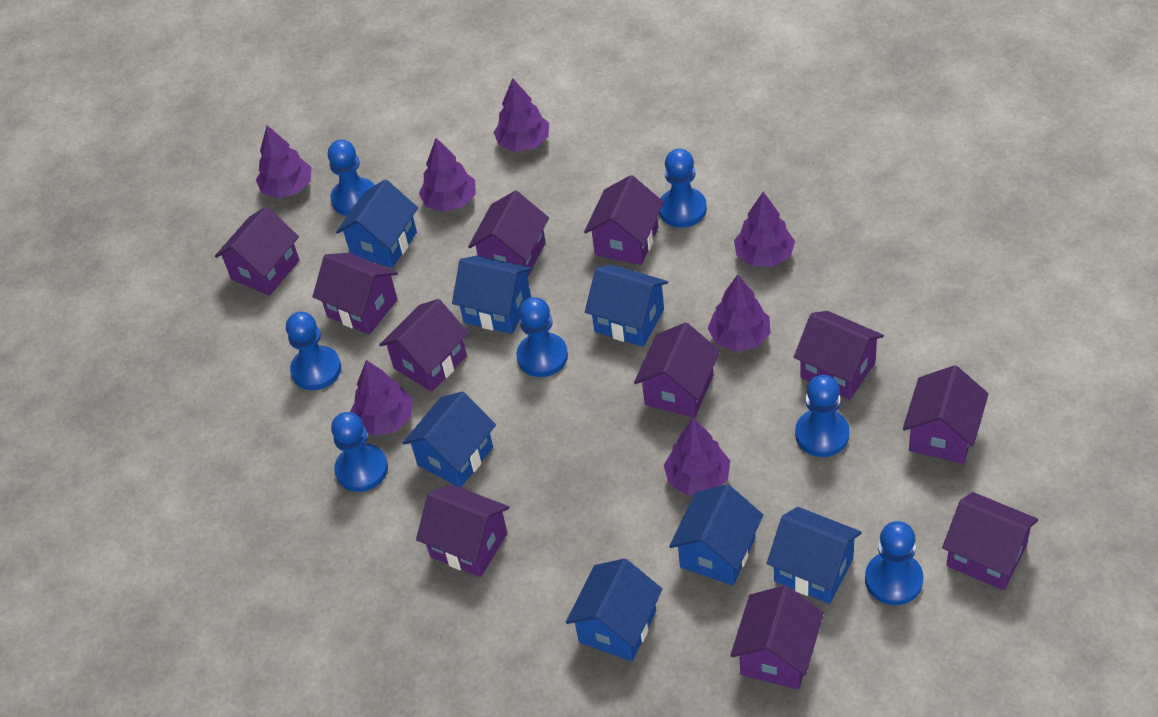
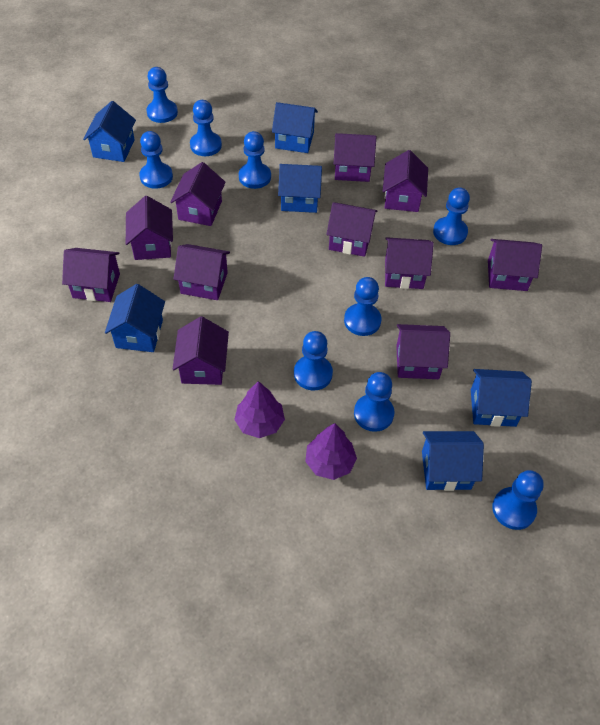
blue house: [336,179,418,268] [403,391,496,488] [452,256,532,334] [566,559,663,661] [585,265,668,347] [669,484,763,586] [767,507,862,604] = 7 -> [83,101,136,162] [105,284,165,352] [272,102,318,153] [278,164,322,213] [422,431,484,491] [471,369,532,427] = 6
blue pawn: [286,312,341,390] [328,140,375,216] [331,412,388,492] [517,297,568,377] [659,149,707,228] [795,375,850,457] [865,521,923,605] = 7 -> [139,131,173,189] [147,67,178,123] [190,100,222,156] [239,131,271,189] [294,331,333,391] [344,277,382,336] [354,372,394,432] [433,187,470,245] [492,470,544,530] = 9
purple tree: [256,125,311,198] [350,360,413,436] [419,138,476,212] [493,78,549,152] [664,418,730,495] [708,274,771,352] [734,192,795,267] = 7 -> [234,381,285,438] [305,423,357,480] = 2

